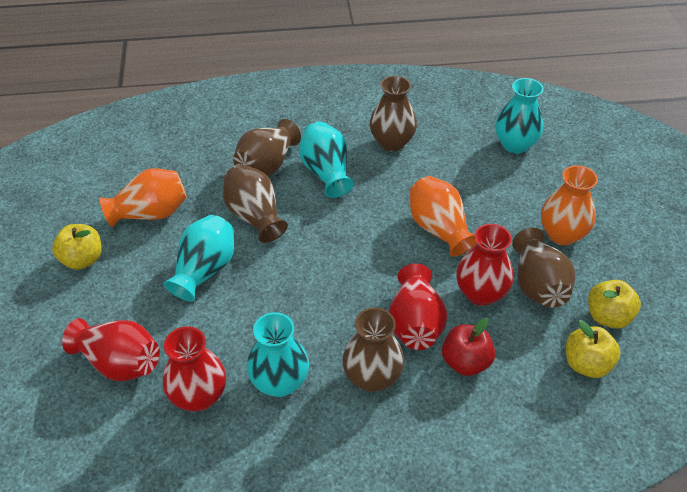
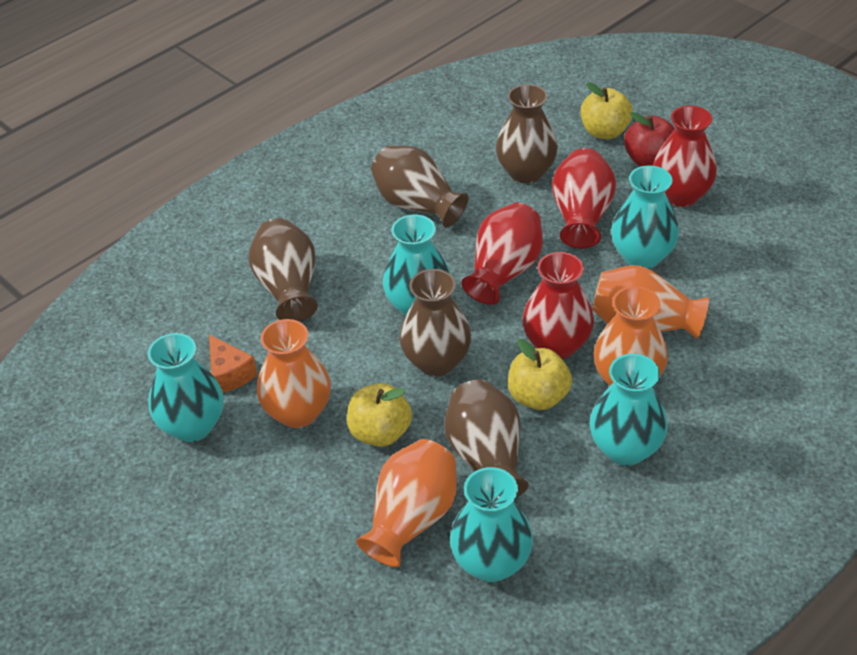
orange cheese: none = 0 -> [209,334,258,393] = 1
orange vase: [99,168,187,227] [410,176,477,257] [541,165,598,245] = 3 -> [257,319,331,428] [356,439,457,567] [592,265,709,339] [594,286,668,386] = 4
turquoise vase: [164,215,234,302] [247,312,309,397] [299,122,354,198] [495,78,543,154] = 4 -> [148,333,224,442] [383,214,450,316] [450,467,533,582] [590,354,668,466] [611,165,679,269] = 5

